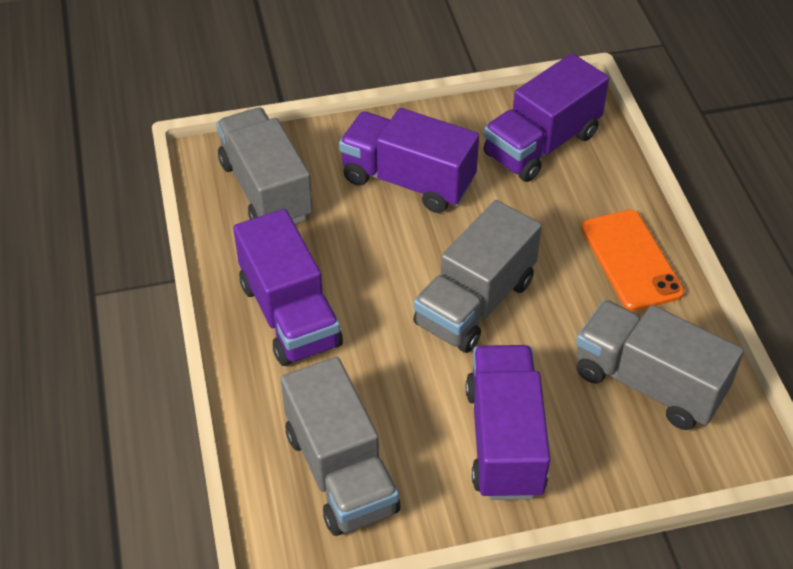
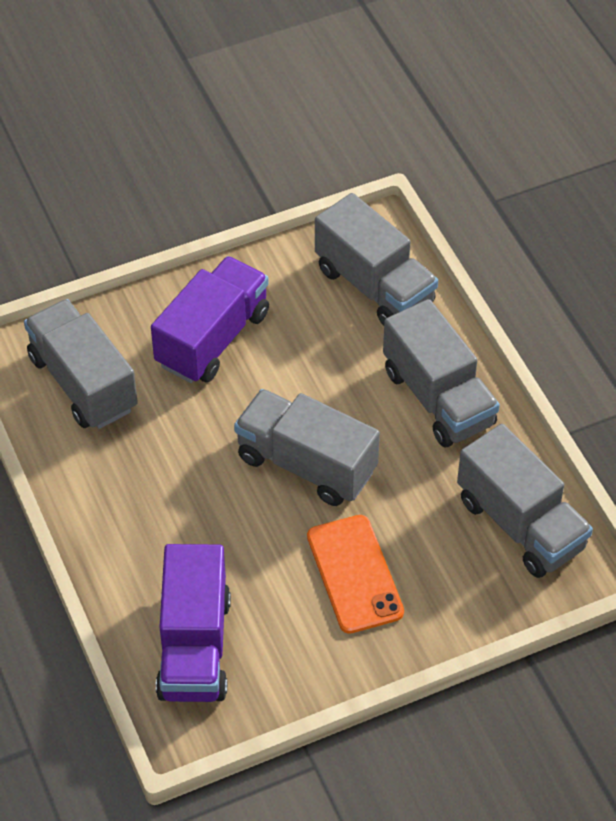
grey truck: [216,108,313,224] [281,357,401,536] [413,200,542,353] [576,300,744,430] = 4 -> [24,299,138,429] [234,389,380,506] [315,193,438,325] [383,299,500,447] [457,424,593,578] = 5
purple truck: [233,209,343,366] [339,108,479,213] [466,345,550,500] [484,53,609,182] = 4 -> [151,256,269,383] [156,544,231,702] = 2

